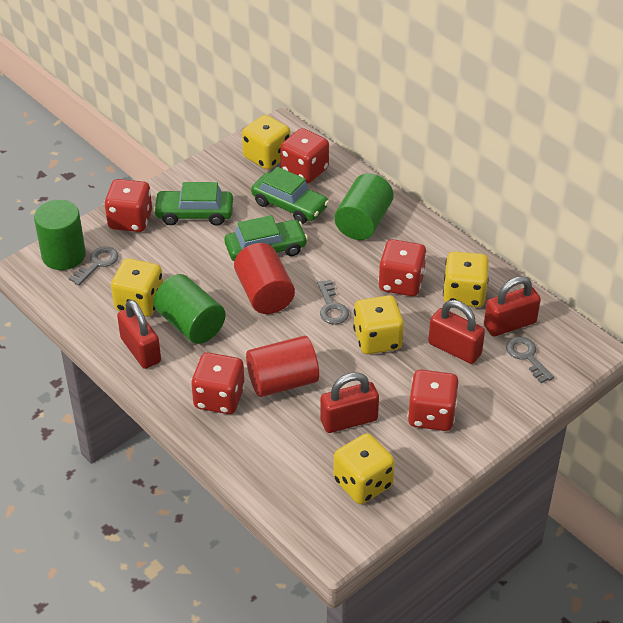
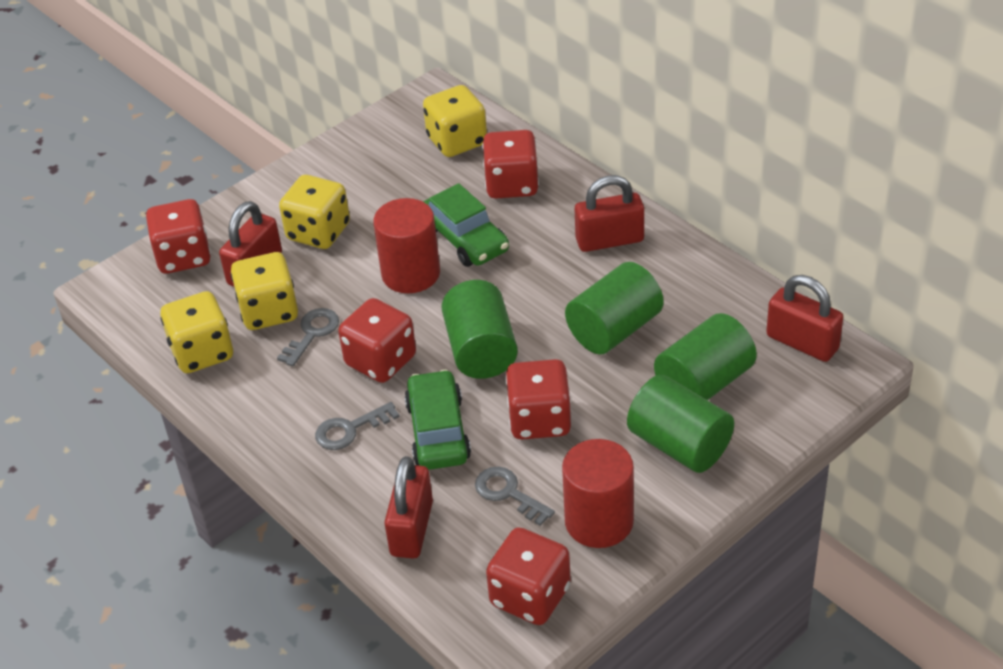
green car: [153,182,233,226] [225,215,308,261] [251,167,329,224] = 3 -> [405,369,471,470] [423,183,509,267] = 2
green cylinder: [34,200,86,270] [153,274,226,344] [334,173,394,240] = 3 -> [441,280,518,379] [565,262,663,355] [627,375,734,473] [654,313,757,400] = 4
yellow dice: [111,258,163,317] [242,115,290,170] [333,433,395,504] [353,295,404,354] [443,251,489,307] = 5 -> [160,291,233,373] [230,252,298,330] [279,175,350,249] [423,85,487,157] = 4

